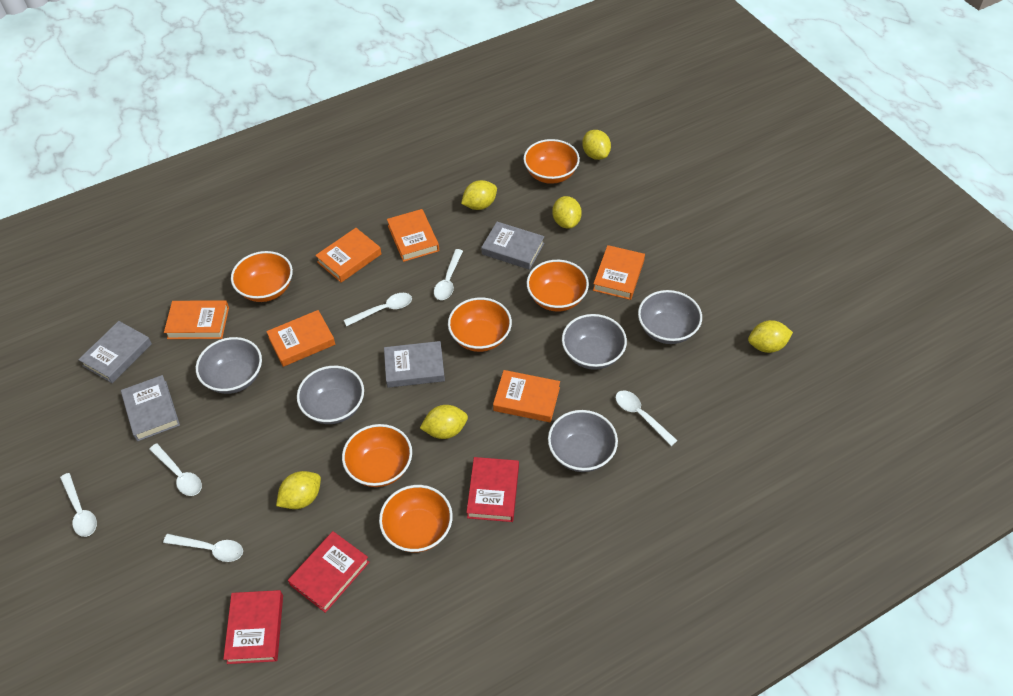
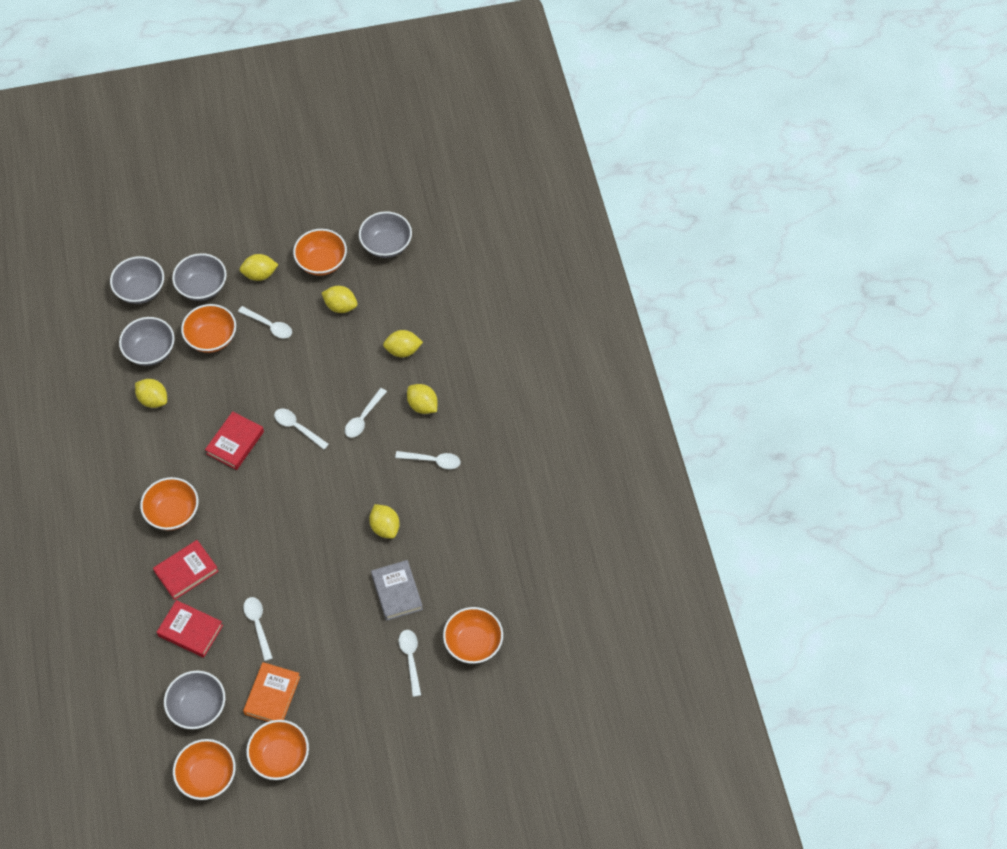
grey book: [78,321,152,383] [121,375,180,441] [384,341,445,388] [481,222,545,270] = 4 -> [371,560,423,621] = 1
orange book: [164,300,229,339] [266,310,335,367] [315,228,381,282] [387,209,439,262] [493,370,560,422] [593,245,645,300] = 6 -> [243,662,300,722] = 1

